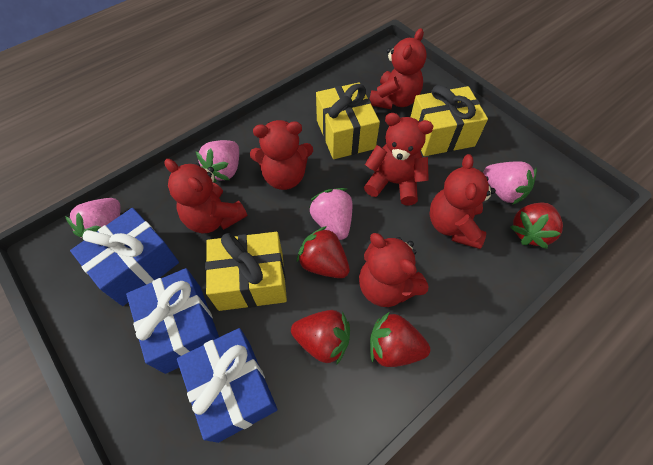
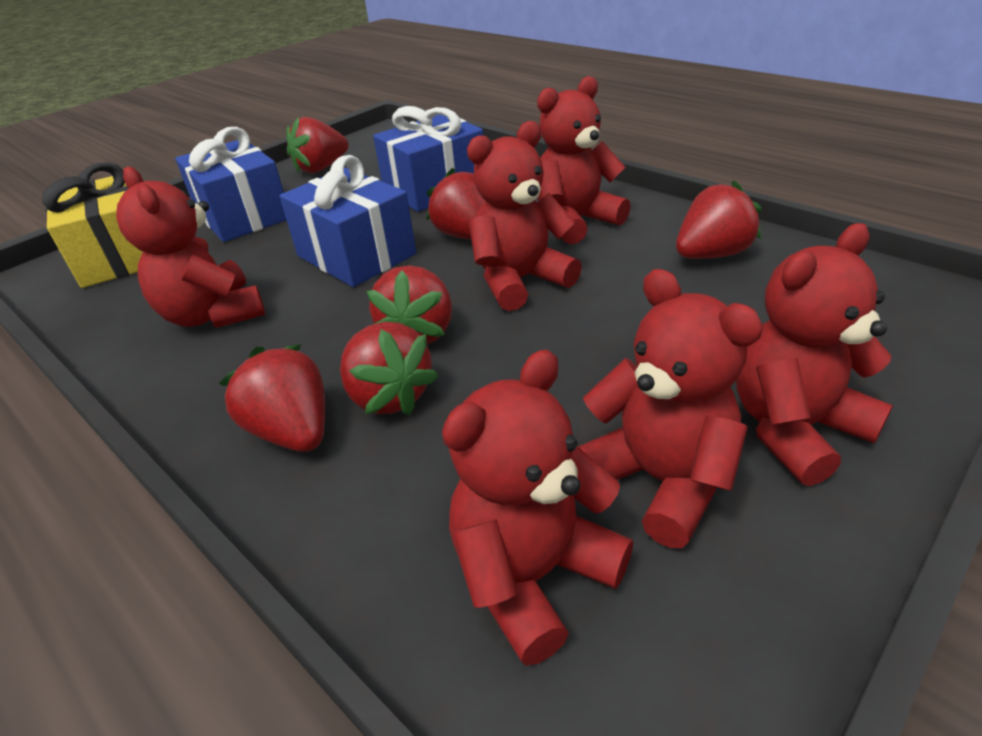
pink strawberry: [65,198,121,239] [196,140,239,182] [309,188,352,240] [484,161,537,205] = 4 -> none = 0
red strawberry: [291,310,350,365] [297,226,350,278] [370,312,430,367] [510,202,563,249] = 4 -> [219,344,325,452] [286,116,349,174] [340,322,439,415] [367,265,452,345] [426,168,485,239] [676,180,762,259] = 6
yellow gift: [205,232,287,311] [316,82,380,159] [411,85,488,156] = 3 -> [42,162,143,288] = 1

